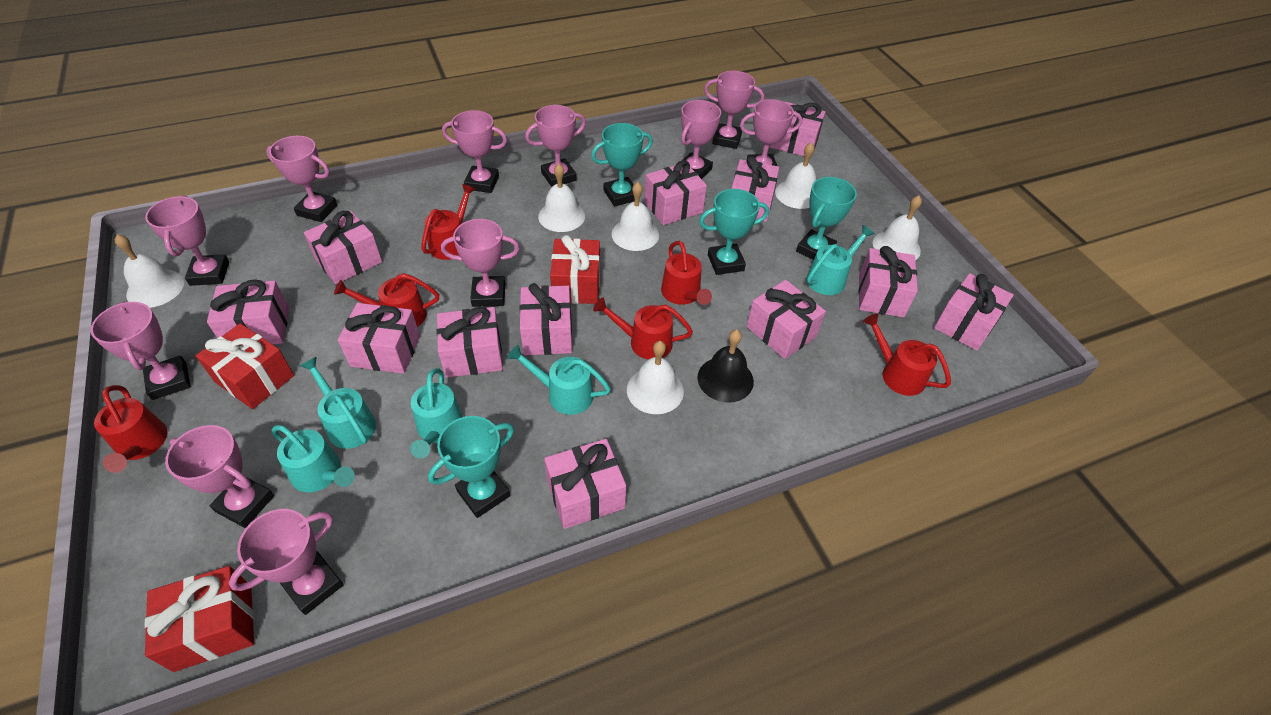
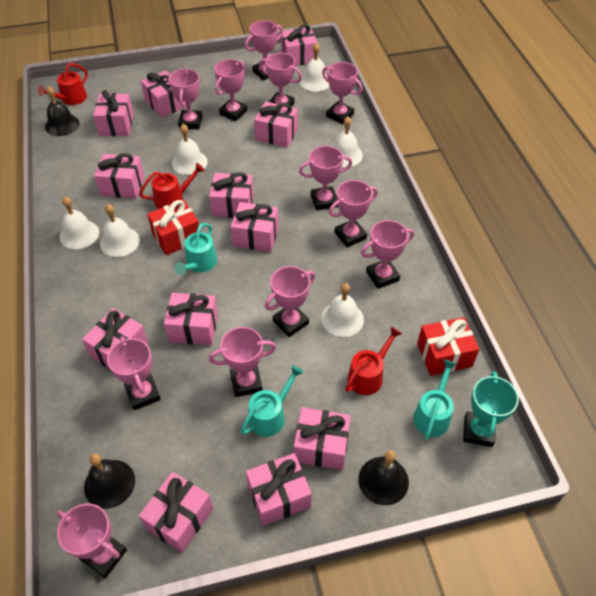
black bell: [698,329,754,403] = 1 -> [45,86,79,136] [84,454,135,509] [358,450,409,505] = 3
pink trophy: [91,301,191,400] [145,195,229,286] [165,425,274,528] [229,509,344,615] [266,136,338,222] [441,219,520,307] [442,110,507,193] [525,105,586,187] [681,100,721,179] [704,71,764,149] [740,99,803,166] = 11 -> [56,504,127,578] [107,336,161,410] [168,69,202,129] [209,327,276,397] [214,59,247,121] [245,21,283,81] [259,52,302,107] [265,266,315,337] [299,146,352,211] [322,62,363,124] [329,180,378,247] [361,220,414,289] = 12
red gift: [145,566,254,672] [196,323,294,409] [550,235,600,304] = 3 -> [147,199,199,255] [417,317,479,376] = 2
red watering can: [94,385,168,473] [334,273,439,327] [421,184,476,260] [593,298,693,360] [661,241,712,305] [863,313,951,396] = 6 -> [37,63,88,105] [139,163,205,209] [345,327,402,395] = 3
turquoise trophy: [428,416,514,518] [591,123,653,207] [699,189,769,275] [796,177,857,260] = 4 -> [463,371,519,447] = 1
turquoise watering can: [271,425,355,492] [300,357,376,449] [410,368,463,459] [507,345,611,415] [807,225,875,295] = 5 -> [174,223,217,275] [241,365,304,437] [413,359,457,440] = 3

